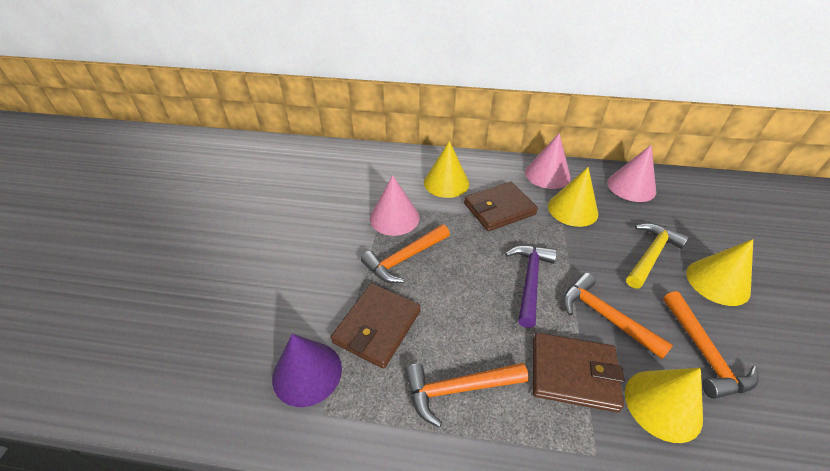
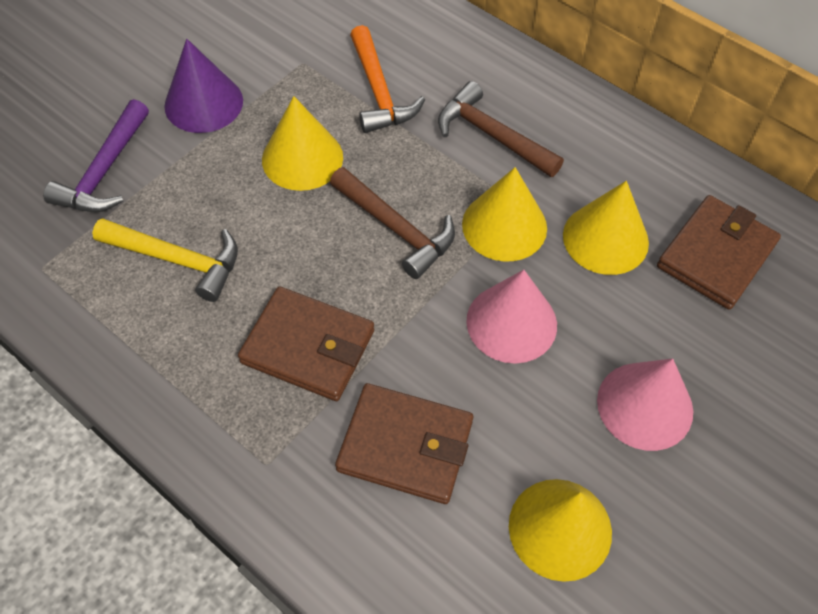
brown hammer: none = 0 -> [330,167,455,279] [438,81,564,177] = 2
orange hammer: [361,224,450,283] [405,363,529,427] [563,272,673,359] [663,291,759,399] = 4 -> [350,25,425,133] = 1
pink cone: [370,175,420,236] [525,133,571,189] [607,145,656,202] = 3 -> [466,270,557,364] [597,358,693,451] = 2

